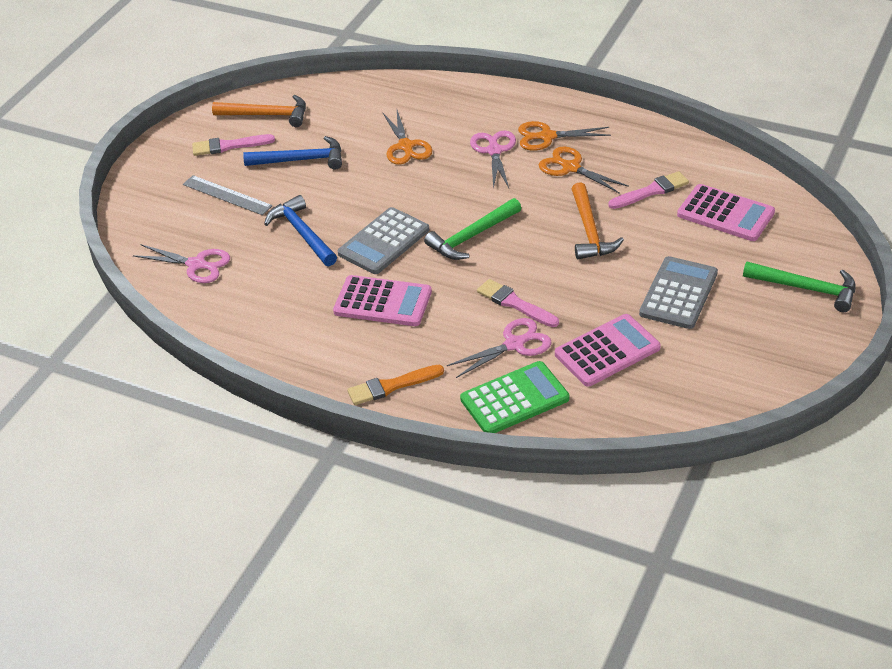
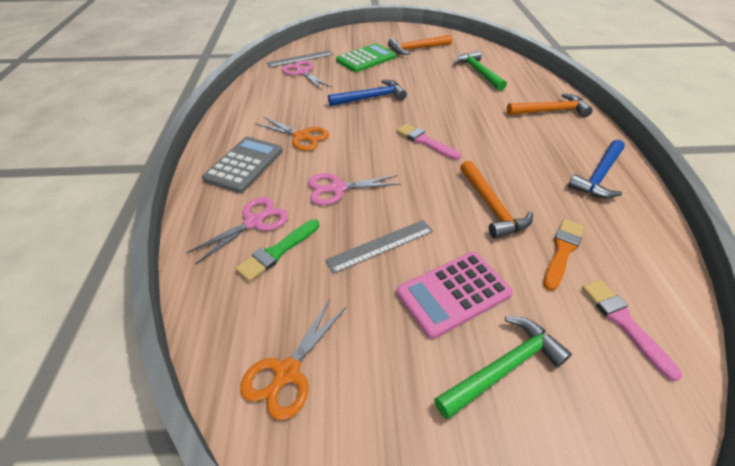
green brush: none = 0 -> [236,219,319,282] = 1
grey calculator: [338,207,429,274] [639,256,718,329] = 2 -> [202,137,283,193] = 1
grey ruler: [183,175,273,215] = 1 -> [266,50,333,67] [325,220,433,274] = 2
orange hammer: [212,95,306,127] [572,182,624,259] = 2 -> [388,35,452,55] [460,160,533,239] [507,93,593,117] = 3
orange scissors: [382,110,432,165] [518,121,611,151] [539,146,629,194] = 3 -> [240,299,346,420] [255,117,329,151] = 2
pink brush: [192,134,275,156] [477,279,559,327] [608,171,689,209] = 3 -> [396,124,461,160] [582,280,682,381] = 2
pink calculator: [333,275,432,326] [555,314,661,387] [677,184,775,241] = 3 -> [397,252,513,339] = 1

